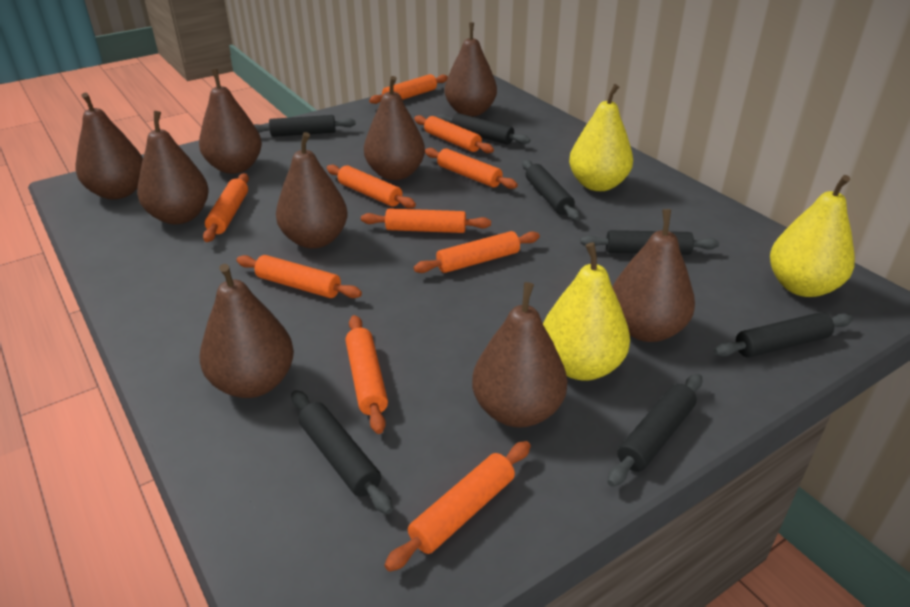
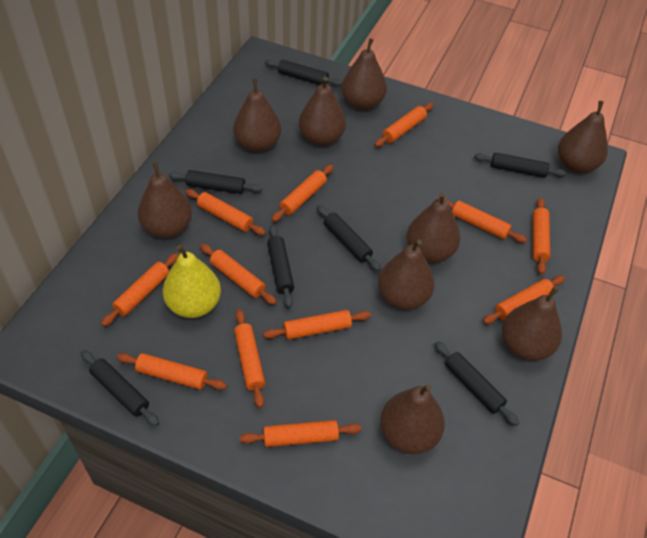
orange rolling pin: [203,173,249,242] [237,255,362,298] [327,164,416,208] [345,315,388,434] [361,208,491,233] [369,74,448,104] [384,441,531,572] [414,115,494,153] [414,231,540,273] [425,148,518,189] = 10 -> [101,253,179,326] [117,353,227,390] [185,189,266,235] [200,244,277,305] [234,309,265,408] [240,420,362,447] [263,310,371,340] [272,165,334,222] [375,103,434,147] [438,198,527,243] [483,276,565,324] [533,198,550,274] = 12
yellow pear: [543,242,630,381] [569,84,633,191] [770,175,855,297] = 3 -> [163,245,221,318] = 1

